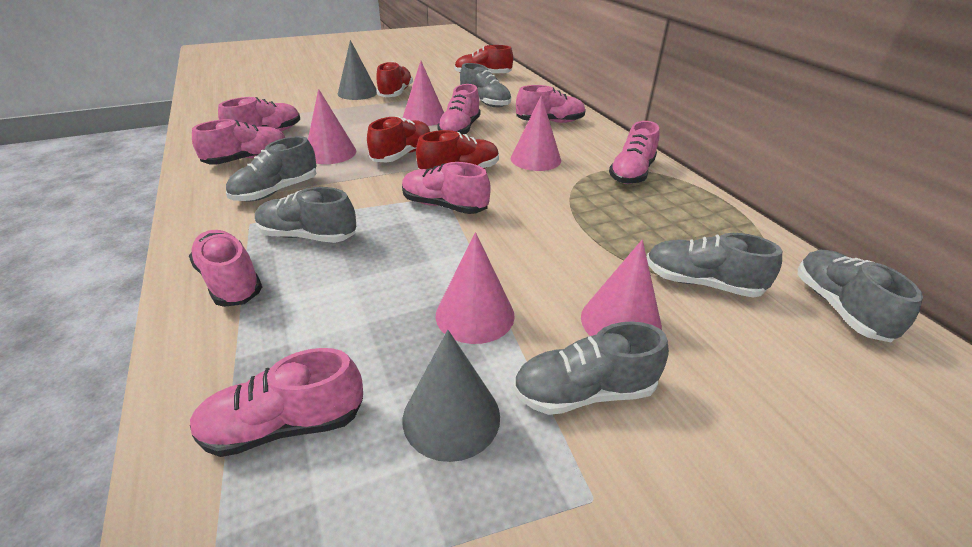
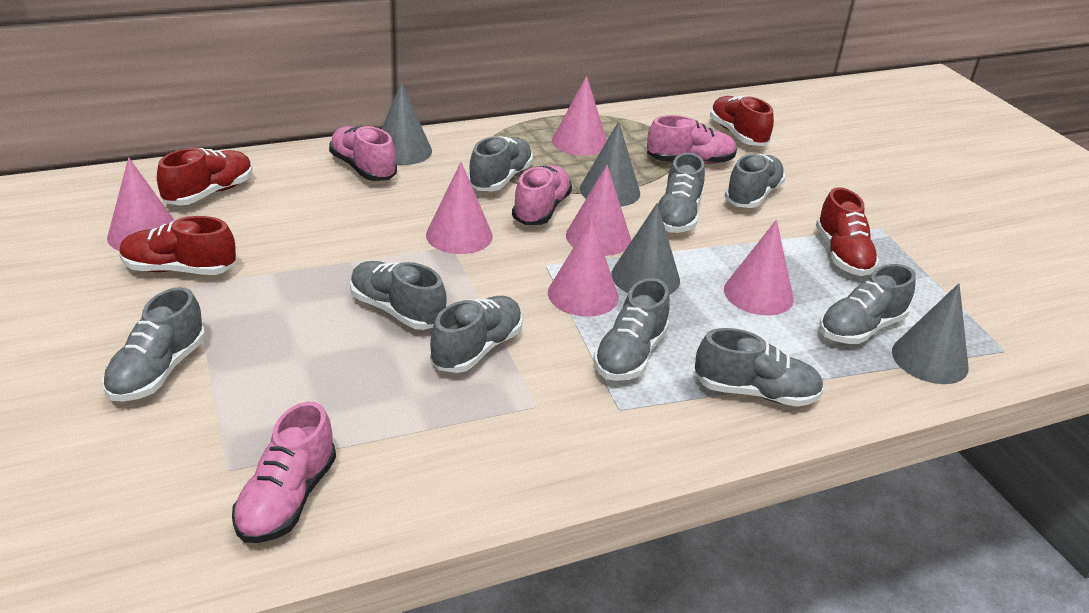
grey cone: [338,40,377,100] [403,330,500,462] = 2 -> [382,82,432,165] [580,121,640,207] [611,203,680,295] [892,283,969,384] = 4
grey shoe: [226,136,316,202] [255,187,356,243] [460,63,511,107] [513,322,669,415] [647,233,782,298] [798,250,923,342] = 6 -> [102,287,205,402] [350,261,447,330] [430,296,523,373] [468,136,533,191] [593,278,670,381] [658,153,705,233] [695,328,824,407] [725,154,785,208] [820,264,916,344] = 9
pink cone: [308,89,356,164] [403,61,444,126] [435,232,515,344] [511,95,561,171] [581,239,662,336] = 5 -> [107,157,174,251] [426,162,493,254] [548,219,619,317] [552,76,607,156] [566,165,631,256] [724,220,794,315] = 6
pink shoe: [189,230,262,307] [190,348,363,457] [192,119,286,165] [218,97,300,131] [402,162,491,214] [437,84,481,135] [516,85,586,123] [609,121,659,184] = 8 -> [232,401,336,543] [329,126,397,181] [512,165,572,225] [647,115,737,164] = 4

